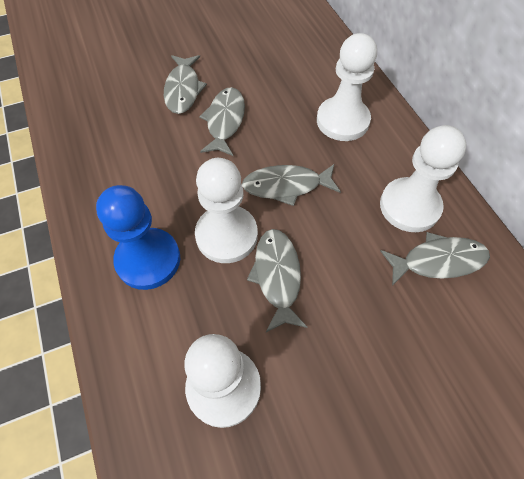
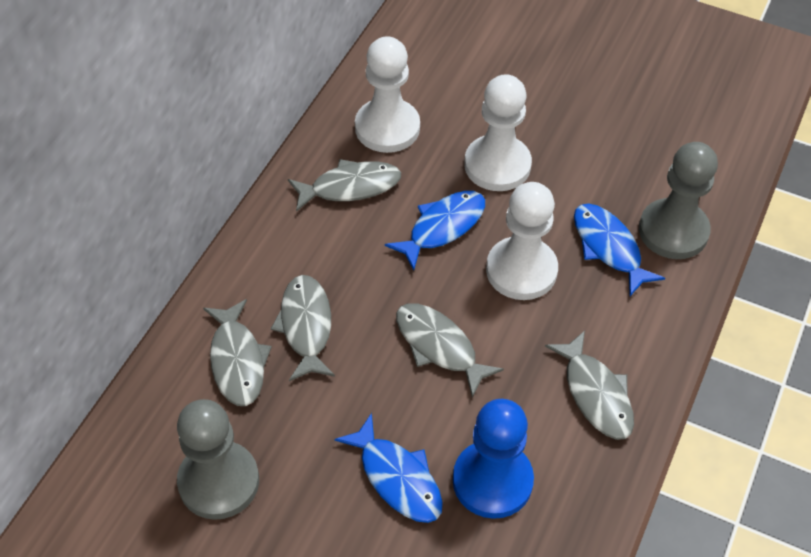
blue fish: none = 0 -> [334,413,443,523] [385,191,485,270] [574,204,665,296] = 3
grey pawn: none = 0 -> [177,399,259,520] [639,142,718,259] = 2
white pawn: [184,334,261,428] [195,158,258,263] [317,33,377,141] [380,125,466,232] = 4 -> [355,36,420,153] [464,74,532,191] [486,182,558,300] = 3

